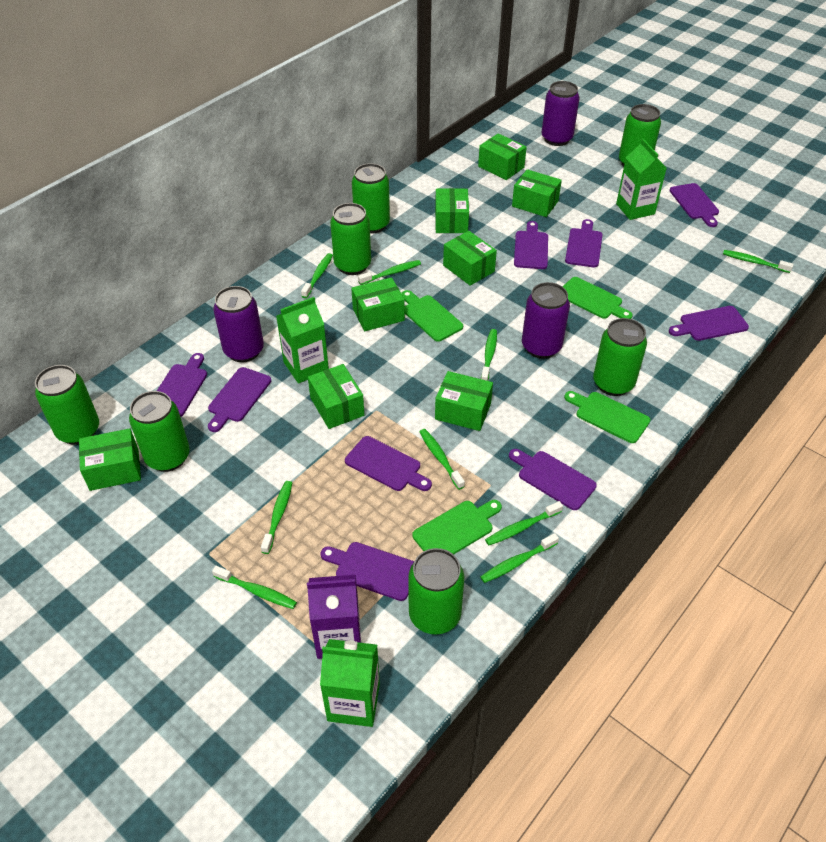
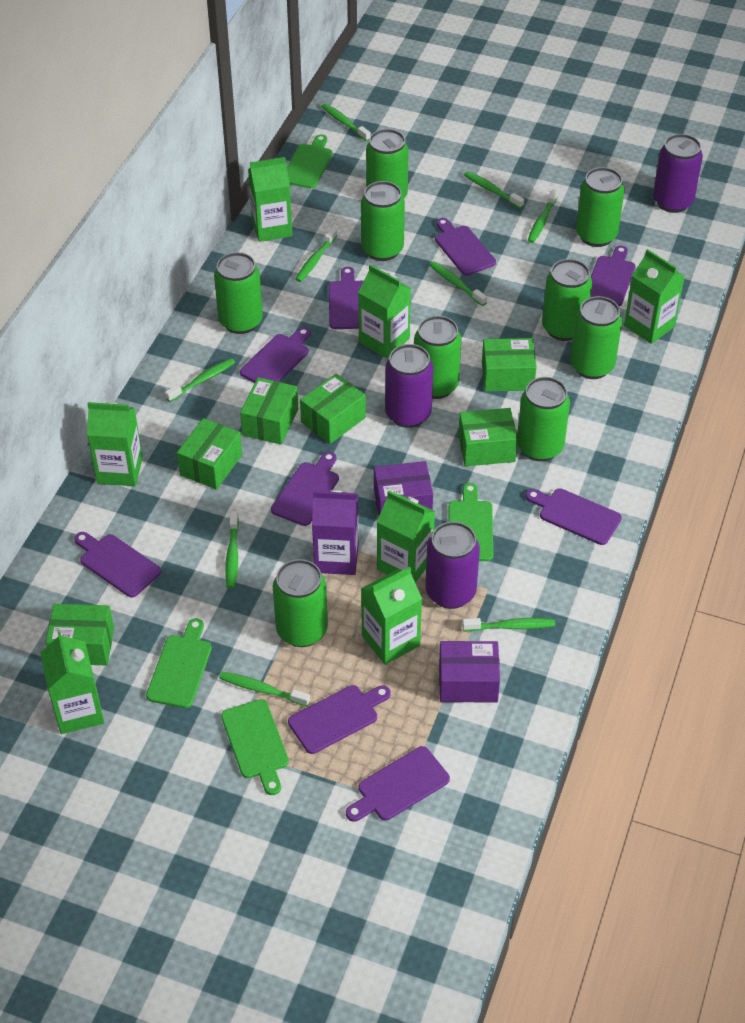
green box: [79,428,141,491] [308,364,364,429] [351,277,405,331] [435,188,469,233] [435,371,493,431] [443,231,497,286] [478,133,527,180] [512,169,562,217] = 8 -> [46,604,114,666] [177,418,242,490] [240,377,298,445] [300,374,366,444] [458,408,518,466] [482,338,537,392] = 6
green can: [35,365,99,445] [129,391,190,472] [330,203,371,275] [352,163,390,234] [408,548,464,635] [593,318,647,396] [619,104,661,166] = 7 -> [214,252,263,334] [273,559,328,647] [361,181,405,261] [366,129,408,198] [414,316,461,399] [517,377,570,461] [542,259,592,341] [570,296,622,379] [576,167,625,247] = 9
green carton: [276,297,329,384] [320,639,380,727] [616,139,667,220] = 3 -> [40,631,104,734] [87,402,143,486] [248,157,292,242] [358,264,411,358] [361,567,422,665] [377,491,435,583] [624,249,685,344] = 7
purple box: none = 0 -> [374,461,433,515] [439,641,500,703] = 2

